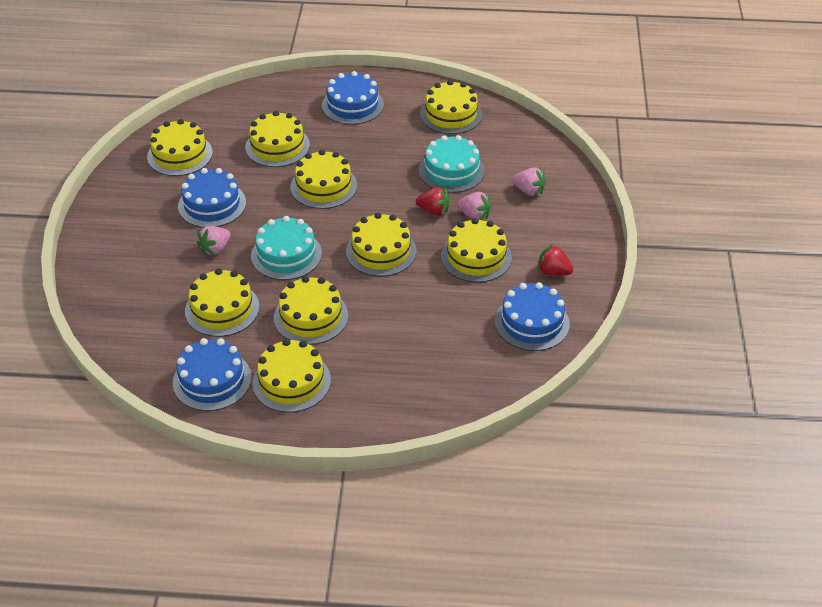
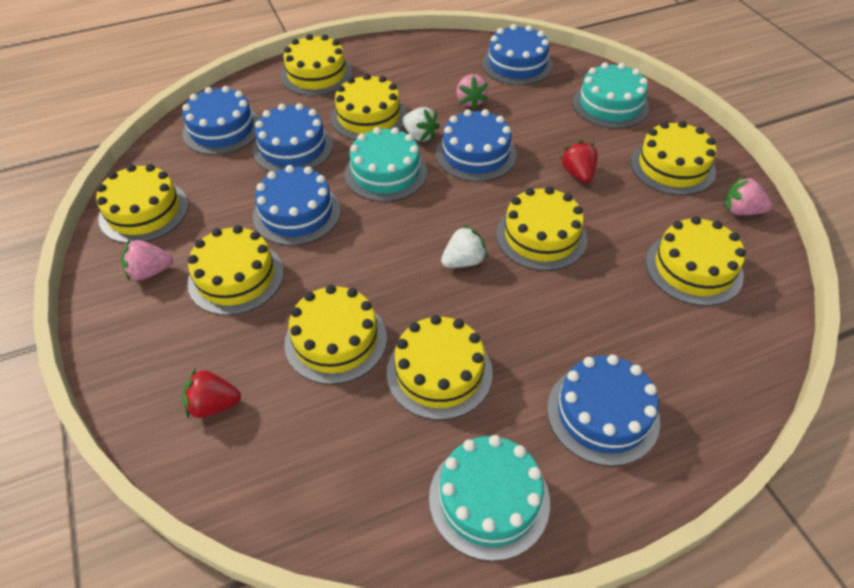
blue cake: [173,338,252,411] [178,168,246,228] [322,71,384,125] [495,282,570,351] = 4 -> [182,86,259,155] [253,103,333,172] [253,165,341,246] [436,109,517,182] [482,24,553,85] [547,354,660,466] = 6
turquoise cake: [251,216,322,280] [419,135,485,193] = 2 -> [345,127,427,202] [429,435,550,561] [572,62,649,129] = 3
white strawberry: none = 0 -> [402,107,440,142] [441,225,488,268] = 2

